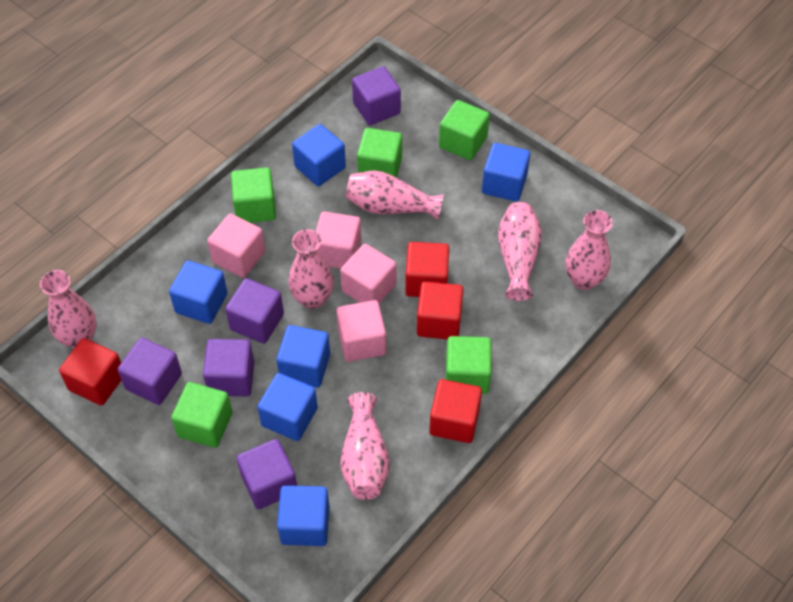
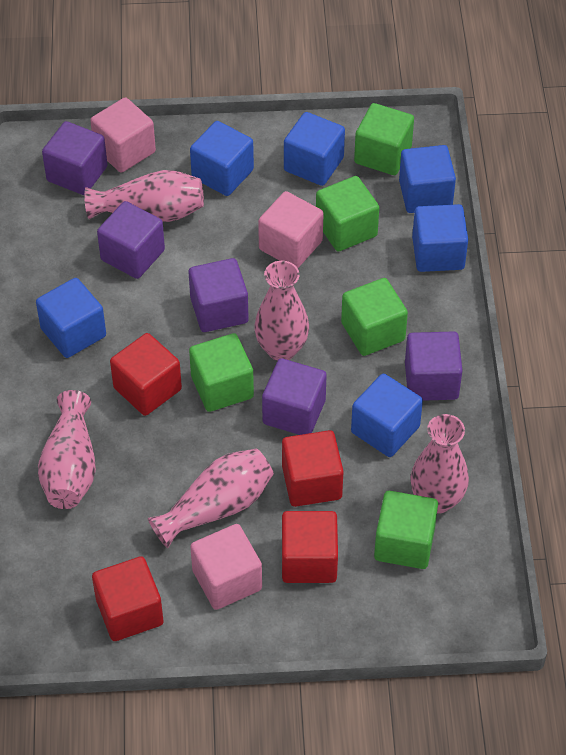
pink cube: [207,213,265,278] [316,212,361,269] [336,300,386,362] [340,244,396,304] = 4 -> [90,97,156,173] [190,524,262,610] [258,191,324,268] = 3
pink vase: [40,270,97,348] [288,229,334,309] [340,392,390,500] [345,171,444,220] [498,202,542,301] [566,210,613,290] = 6 -> [38,390,96,509] [84,170,204,222] [148,449,274,548] [254,261,309,361] [410,414,469,514] = 5

